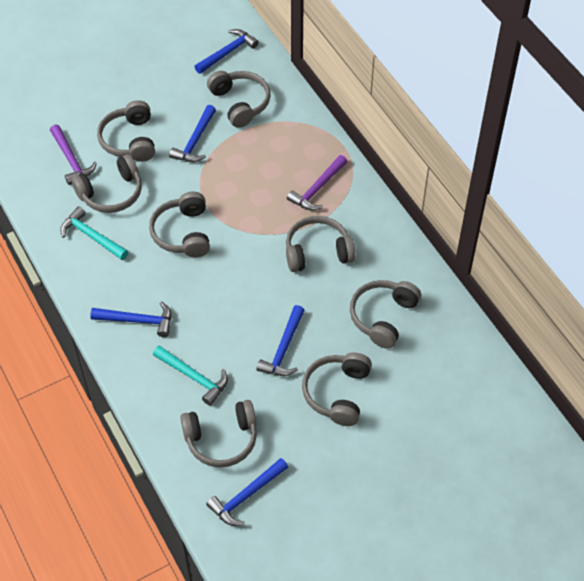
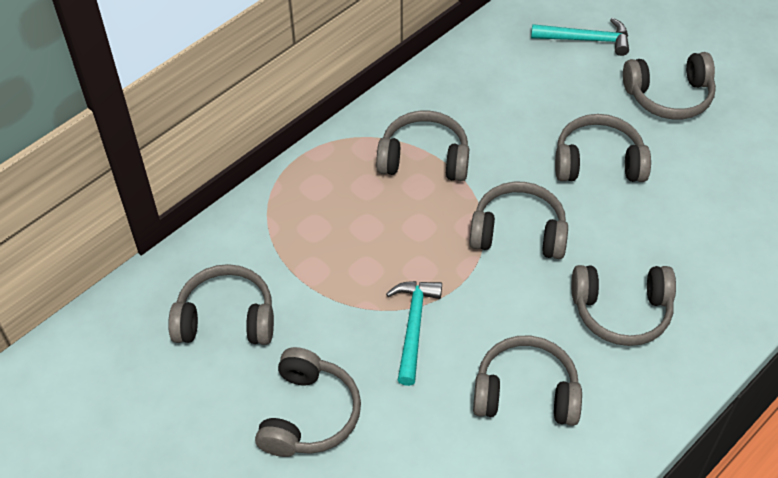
blue hammer: [90,301,171,337] [169,105,216,162] [194,29,259,74] [206,458,288,526] [257,305,305,376] = 5 -> none = 0
purple hammer: [50,124,97,185] [287,155,347,211] = 2 -> none = 0

